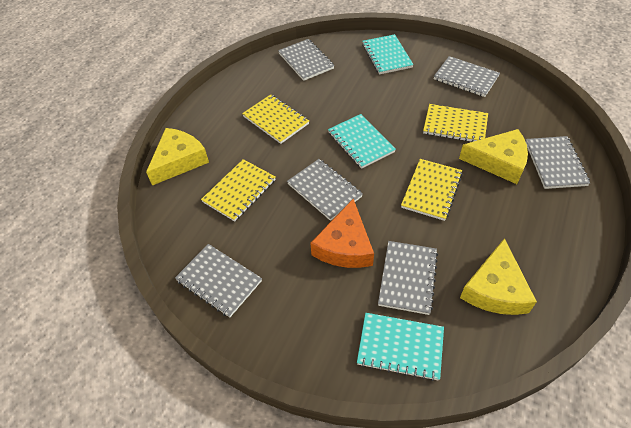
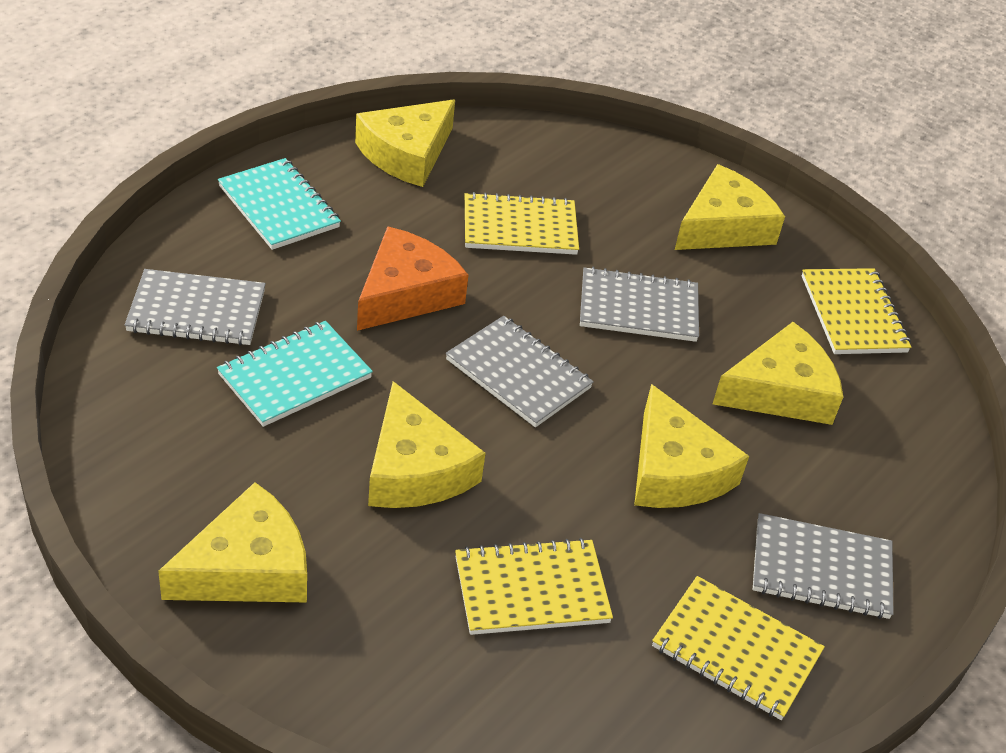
grey notebook: [175,244,262,317] [278,39,334,81] [287,159,363,221] [378,241,438,315] [434,56,500,97] [525,136,590,189] = 6 -> [125,269,266,345] [446,316,594,427] [580,267,699,342] [753,513,894,619] = 4
turquoise notebook: [328,114,396,169] [357,313,444,381] [362,34,414,74] = 3 -> [217,321,373,427] [218,158,341,250] = 2
yellow cheese: [146,128,209,186] [459,129,528,184] [460,238,537,315] = 3 -> [158,482,307,603] [355,100,455,187] [368,381,486,508] [634,384,749,508] [675,164,785,250] [713,322,843,425] = 6

